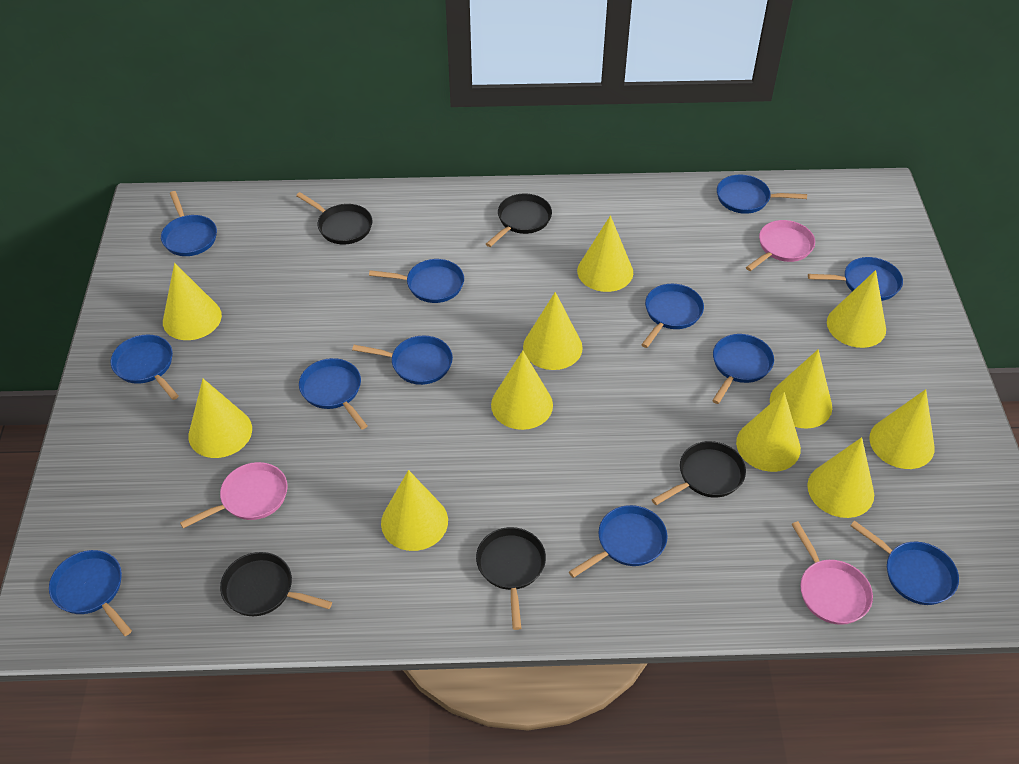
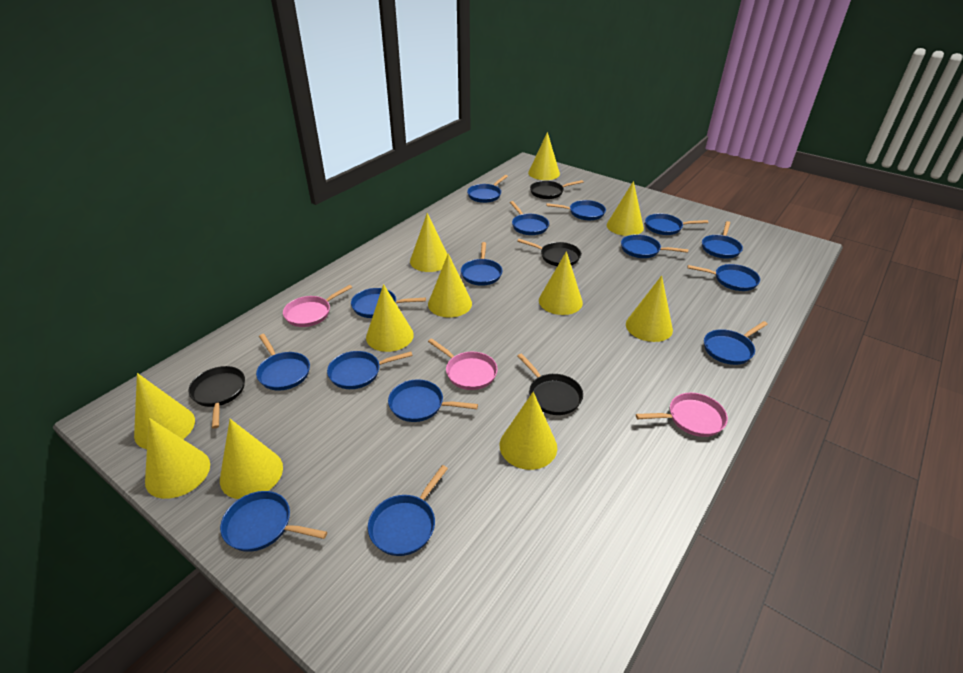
black pan: [220,552,332,616] [296,192,372,245] [476,527,546,630] [486,194,552,247] [652,441,746,505] = 5 -> [188,366,245,429] [517,239,581,266] [518,353,583,415] [530,180,584,199] = 4
blue pan: [49,550,132,636] [111,335,179,400] [161,191,217,256] [299,358,367,429] [352,336,453,385] [369,259,464,303] [569,505,667,578] [641,284,704,348] [712,334,774,404] [717,174,807,214] [808,257,903,301] [850,521,959,605] = 12 -> [220,491,327,552] [256,334,310,390] [327,351,413,389] [351,288,426,318] [368,465,448,556] [388,379,478,422] [461,242,502,286] [467,175,508,203] [510,201,549,235] [546,200,606,220] [621,234,689,258] [645,213,708,235] [687,264,760,291] [702,221,743,259] [704,321,768,365] = 15

